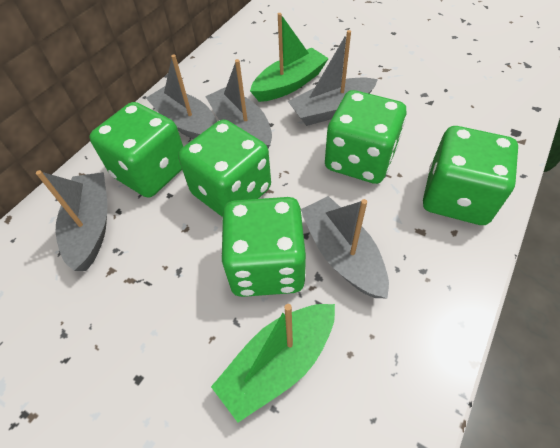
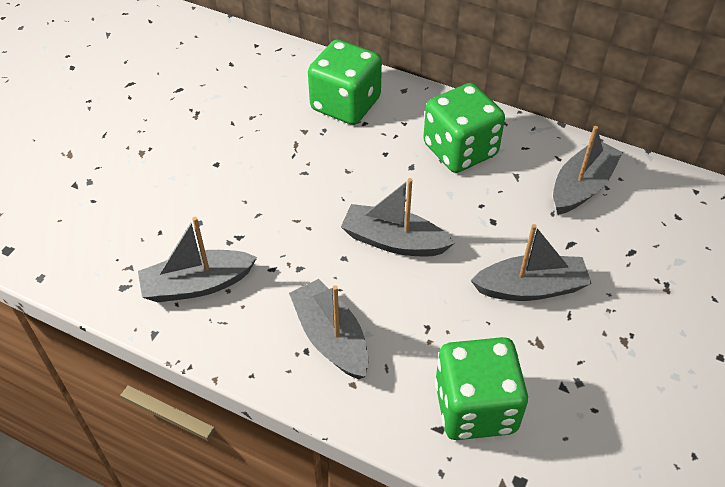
green boat: [211,304,335,422] [250,13,329,102] = 2 -> none = 0
green dice: [89,102,183,198] [178,119,271,217] [221,197,306,297] [325,90,407,184] [423,126,518,225] = 5 -> [308,39,382,125] [423,83,505,173] [435,337,528,440] = 3

